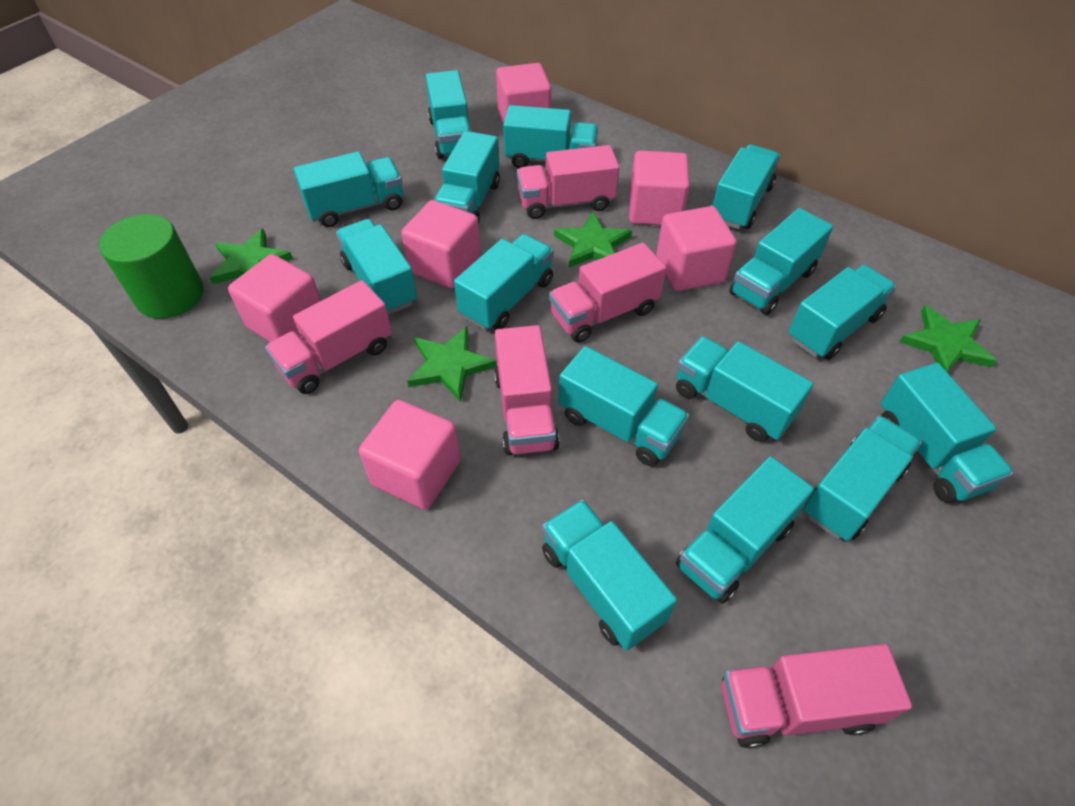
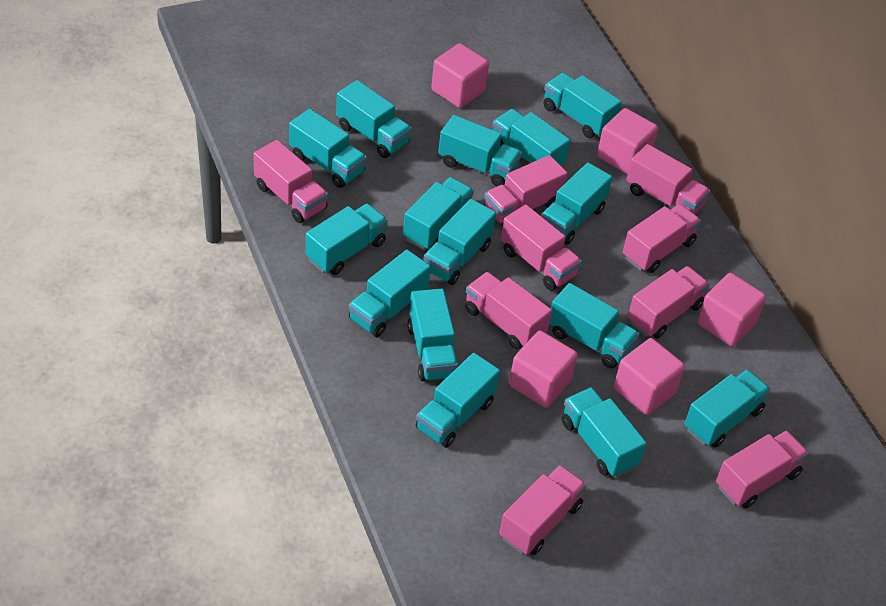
green cylinder: [99,214,203,319] = 1 -> none = 0
green star: [209,229,293,284] [407,327,497,402] [554,212,632,268] [900,305,997,372] = 4 -> none = 0
pink cube: [228,254,321,342] [359,400,461,510] [401,200,481,289] [496,63,551,124] [629,151,690,225] [656,206,736,291] = 6 -> [431,43,489,108] [509,331,578,408] [597,108,658,174] [614,338,685,415] [697,273,766,347] = 5
pink truck: [265,280,392,394] [494,325,560,455] [517,145,620,219] [549,243,666,343] [721,644,912,749] = 5 -> [253,140,328,223] [465,272,552,349] [484,155,568,227] [499,465,587,555] [501,205,582,291] [623,204,701,273] [626,144,710,214] [628,266,709,339] [716,430,809,508] = 9

